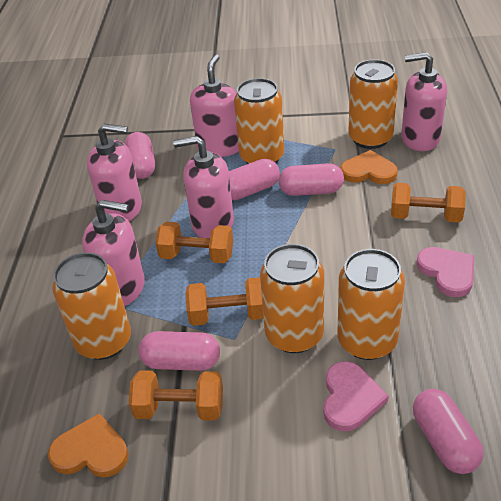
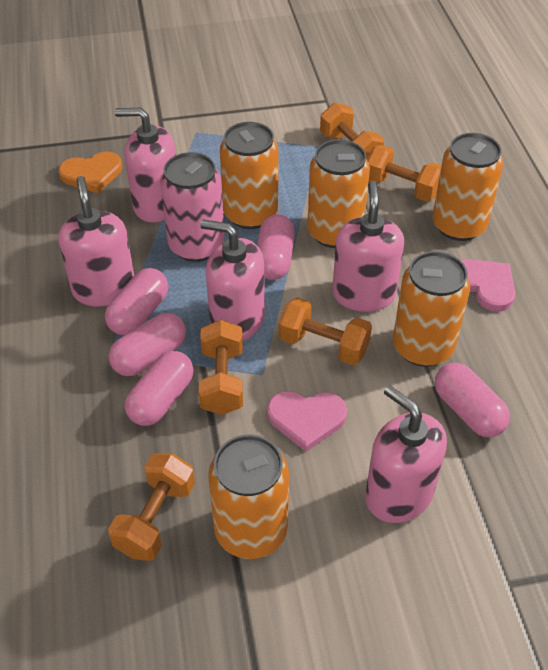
orange dumbbell: [129,370,223,421] [155,222,233,263] [185,277,264,326] [391,183,466,222] = 4 -> [108,453,195,561] [199,320,243,415] [279,297,372,365] [320,103,384,159] [367,145,441,202] = 5
orange heart: [48,413,129,478] [340,150,398,184] = 2 -> [59,151,122,193] = 1
pink can: none = 0 -> [160,152,225,262] = 1

